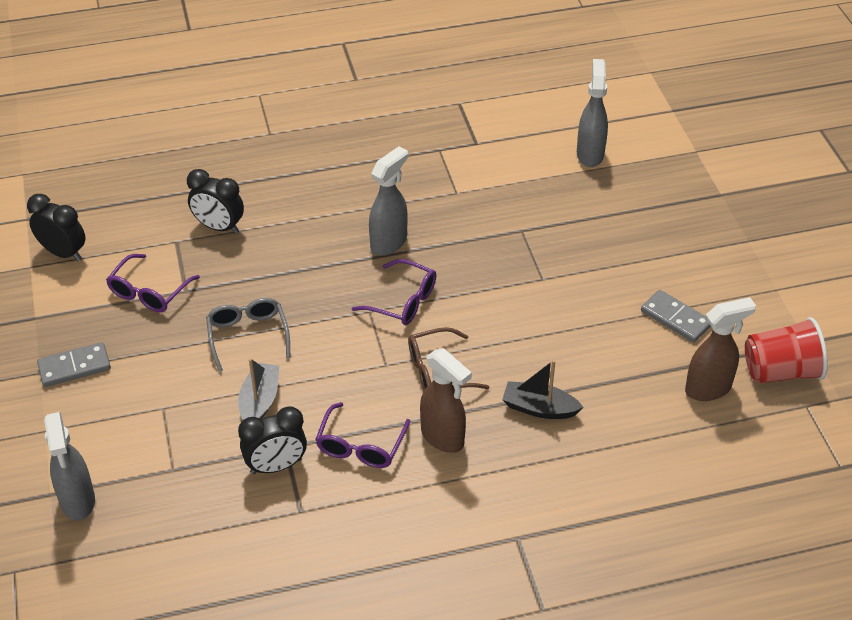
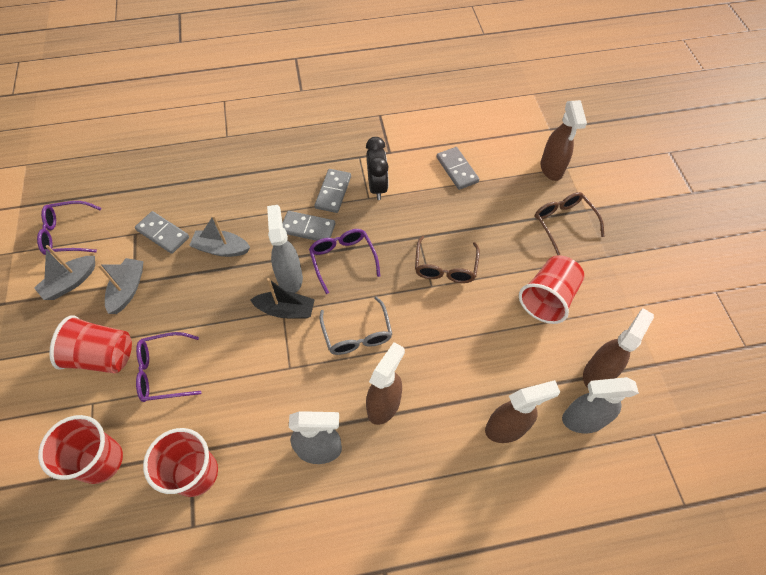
black clock: [27,194,85,261] [187,169,244,234] [238,406,307,474] = 3 -> [366,137,389,200] = 1
brown glasses: [408,327,489,390] = 1 -> [415,236,480,283] [535,192,605,255] = 2
brown spray bottle: [420,348,472,453] [685,297,756,401] = 2 -> [366,342,405,425] [485,380,560,443] [541,100,587,181] [583,308,654,388] = 4
grey boat: [238,358,279,420] = 1 -> [34,245,95,300] [97,258,144,314] [189,215,250,257] = 3
grey domino: [37,342,111,387] [641,290,711,342] = 2 -> [135,211,189,254] [282,211,335,241] [315,169,351,213] [436,147,479,190] = 4
red cup: [745,317,828,384] = 1 -> [38,415,123,484] [49,315,132,373] [143,428,218,497] [519,255,585,324] = 4

